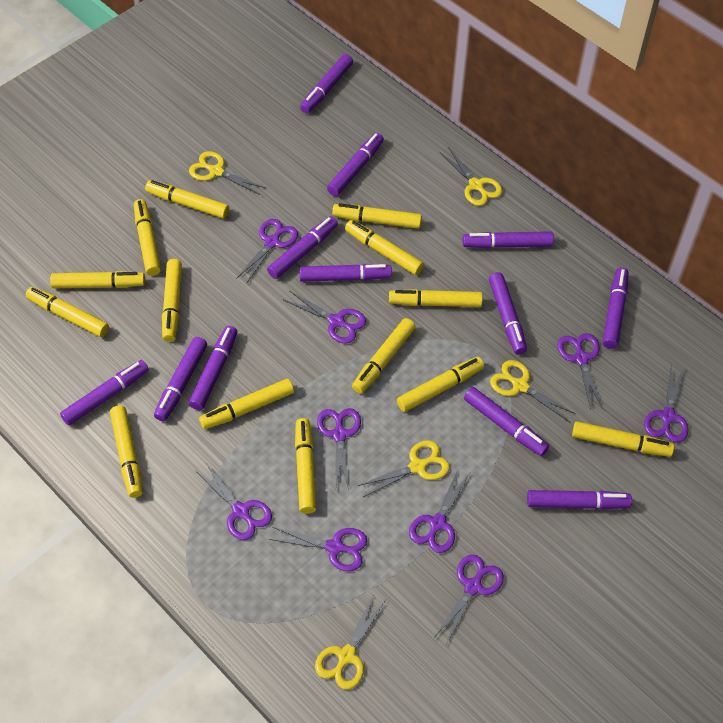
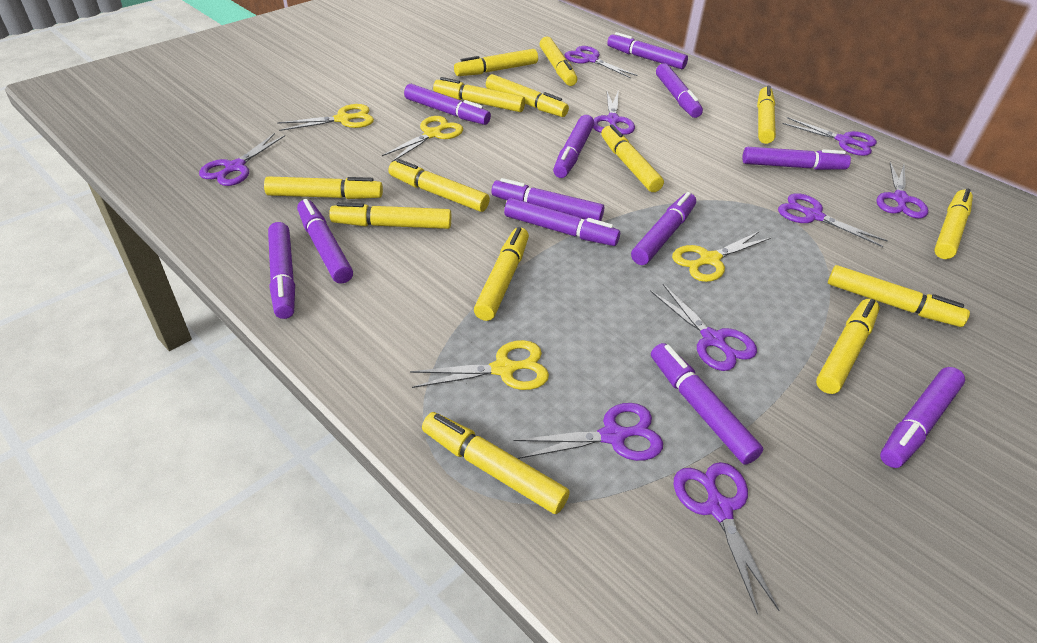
yellow scissors: [189,151,266,195] [315,594,385,690] [358,440,450,497] [439,147,503,206] [490,360,576,422] = 5 -> [277,104,374,131] [382,116,463,162] [410,340,549,390] [672,231,771,282] = 4

